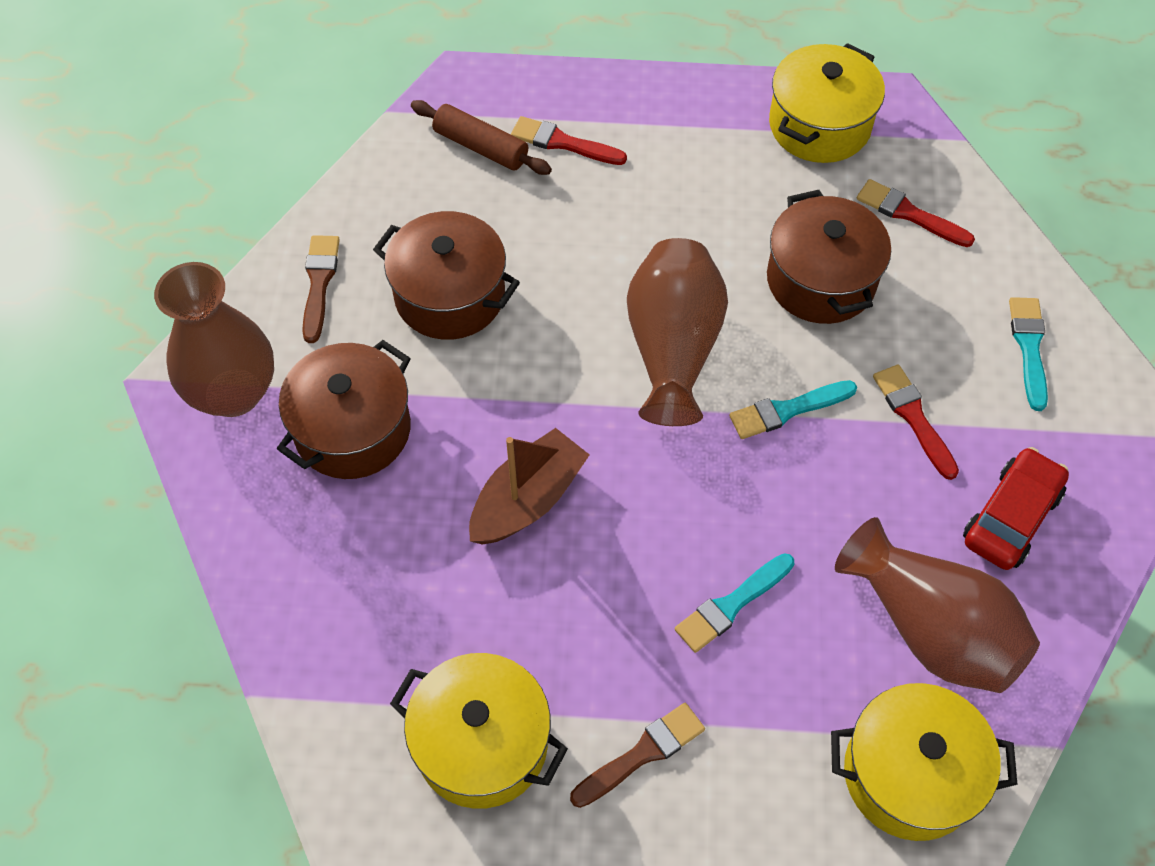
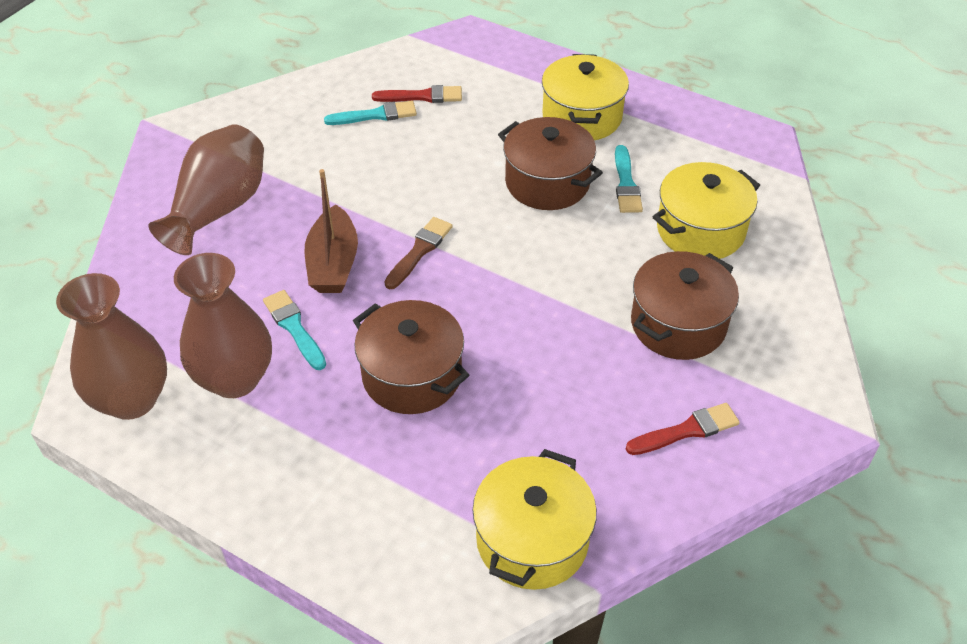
brown brush: [302,235,340,343] [570,703,705,808] = 2 -> [385,217,453,289] = 1
brown rolling pin: [411,100,552,175] = 1 -> none = 0
red brush: [511,116,627,165] [857,179,975,247] [873,365,959,480] = 3 -> [372,85,462,103] [626,403,740,455] = 2
red car: [963,447,1069,570] = 1 -> none = 0

